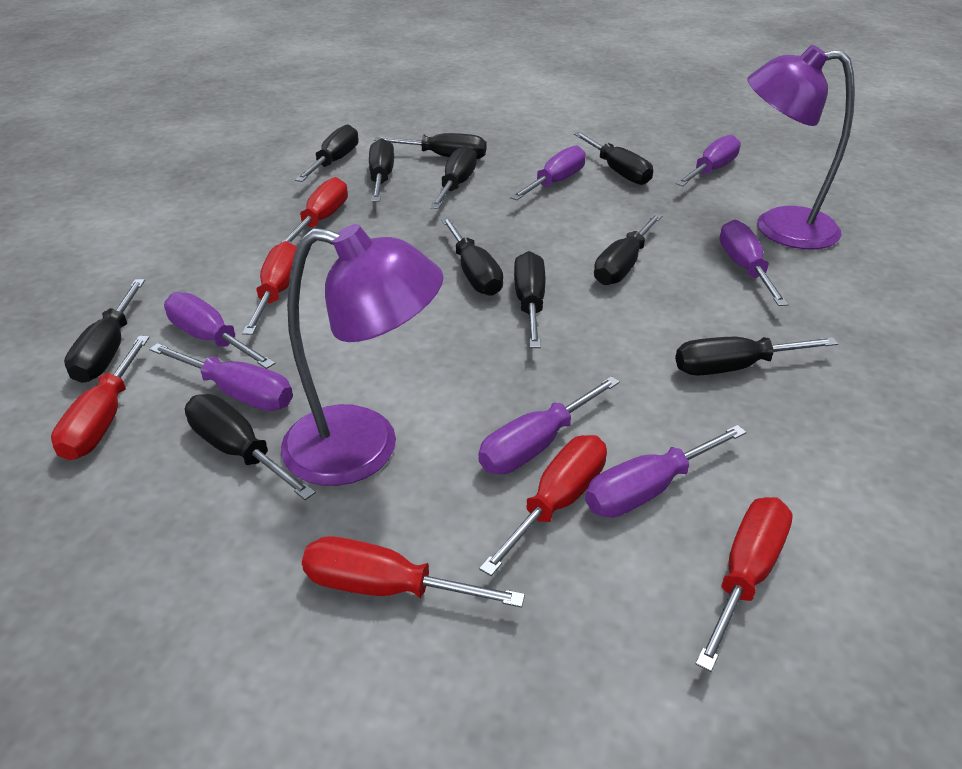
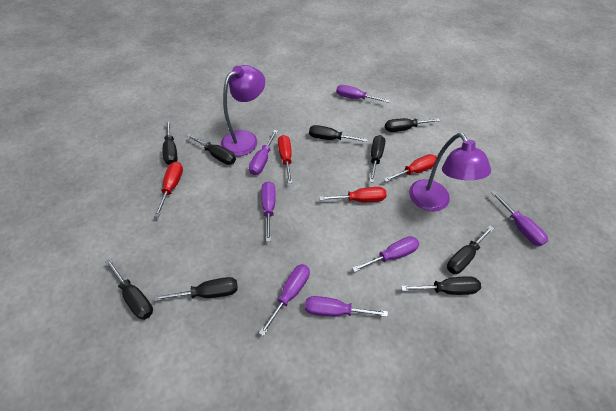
black screwdriver: [64,279,145,383] [185,394,316,500] [295,124,358,182] [369,138,394,202] [374,133,486,159] [430,145,477,209] [441,217,503,296] [514,251,546,348] [574,132,653,185] [594,213,663,285] [675,337,839,375] = 11 -> [105,259,153,320] [154,277,238,301] [163,120,178,165] [187,134,236,165] [309,125,368,142] [369,135,385,183] [385,118,440,132] [401,276,481,295] [447,226,494,274] = 9
red screwdriver: [51,336,150,460] [242,241,297,335] [281,177,348,243] [302,536,525,608] [479,435,607,576] [695,497,793,672] = 6 -> [154,161,183,217] [278,135,293,184] [319,187,387,202] [384,154,437,182] = 4

